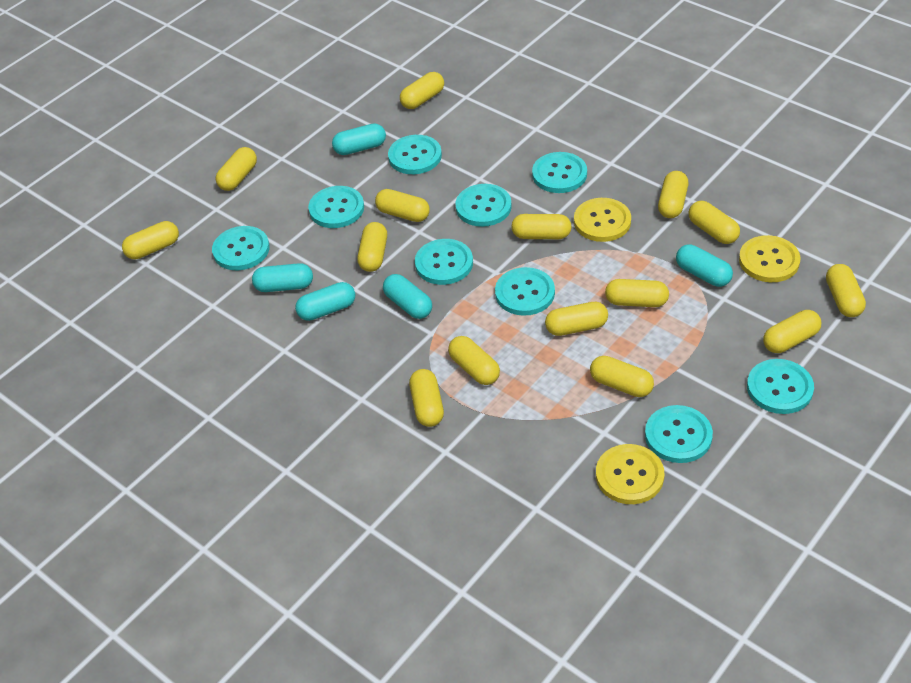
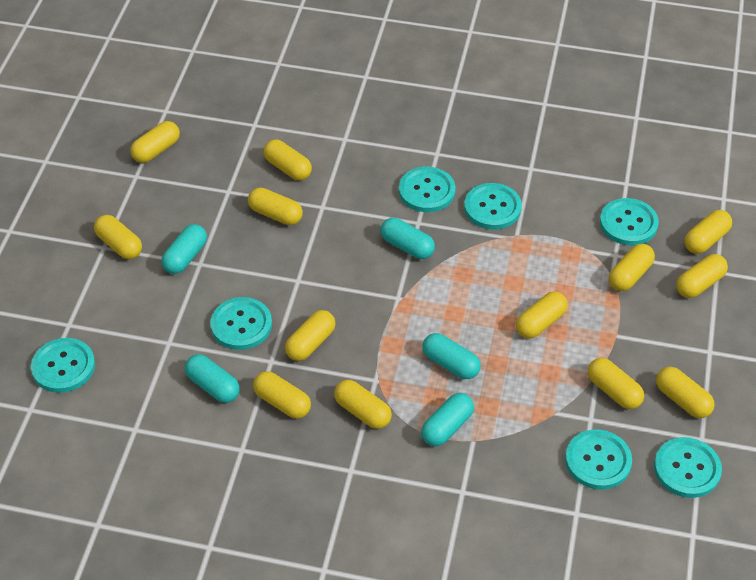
turquoise button: [212,226,270,270] [308,186,364,228] [388,135,442,174] [415,239,473,285] [455,184,512,227] [495,267,555,316] [532,152,587,193] [645,405,713,463] [747,359,814,414] = 9 -> [31,338,95,393] [210,297,272,350] [399,167,455,212] [464,183,522,229] [565,429,632,489] [600,198,659,245] [654,437,722,498] = 7
yellow button: [574,198,631,242] [596,444,664,504] [739,235,801,282] = 3 -> none = 0
yellow capsule: [122,221,179,259] [216,147,257,191] [357,222,387,272] [375,189,430,222] [400,72,444,109] [409,369,444,427] [448,336,500,385] [511,214,572,239] [545,302,608,336] [590,356,654,397] [605,279,669,307] [658,171,688,218] [689,201,740,244] [763,310,821,353] [826,264,866,317] = 15 -> [94,215,142,259] [130,121,180,163] [248,188,303,225] [253,371,311,419] [263,139,312,180] [285,310,336,361] [334,380,392,429] [516,291,568,338] [588,358,644,409] [609,244,655,291] [656,367,715,418] [676,254,728,298] [684,210,732,254] = 13

